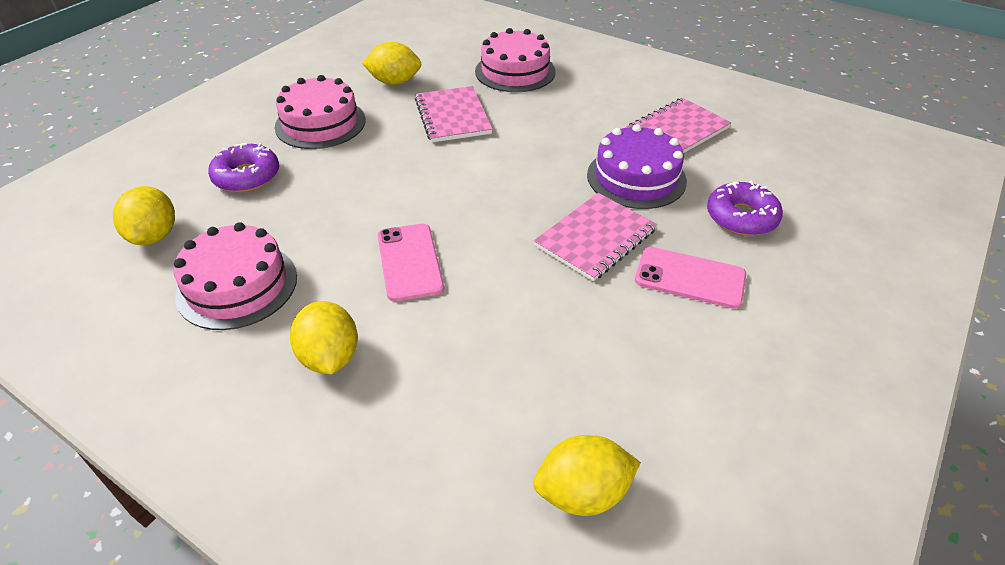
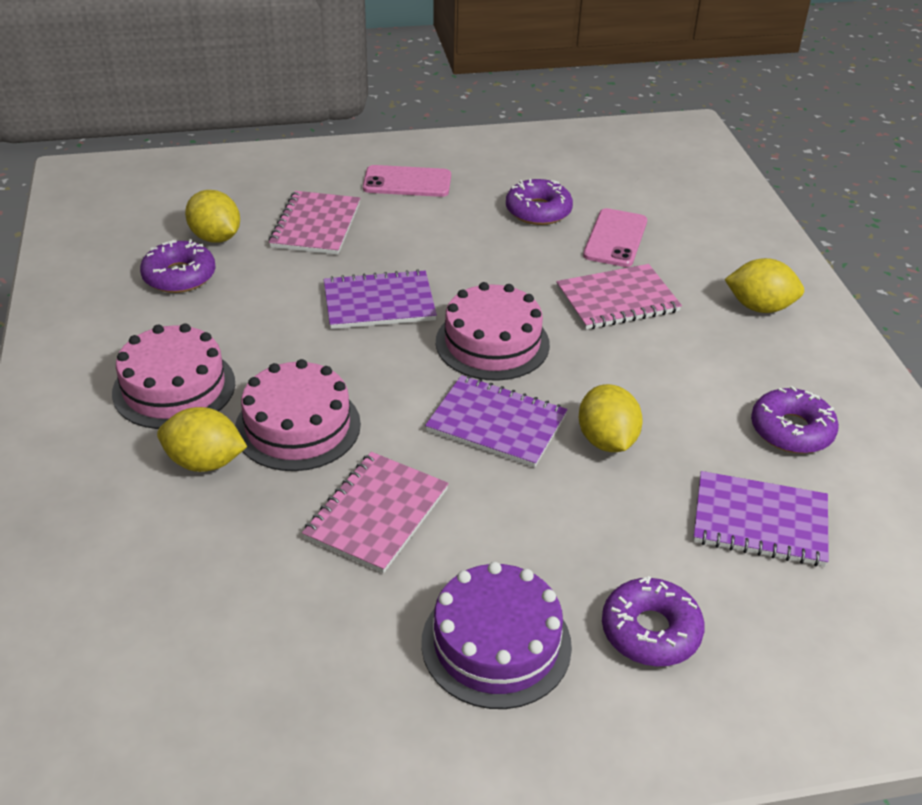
purple donut: [208,143,279,192] [707,181,783,236] = 2 -> [140,239,216,293] [506,179,573,225] [602,576,705,666] [751,386,839,454] = 4
purple notebook: none = 0 -> [324,269,437,329] [425,375,568,468] [693,471,829,566] = 3

